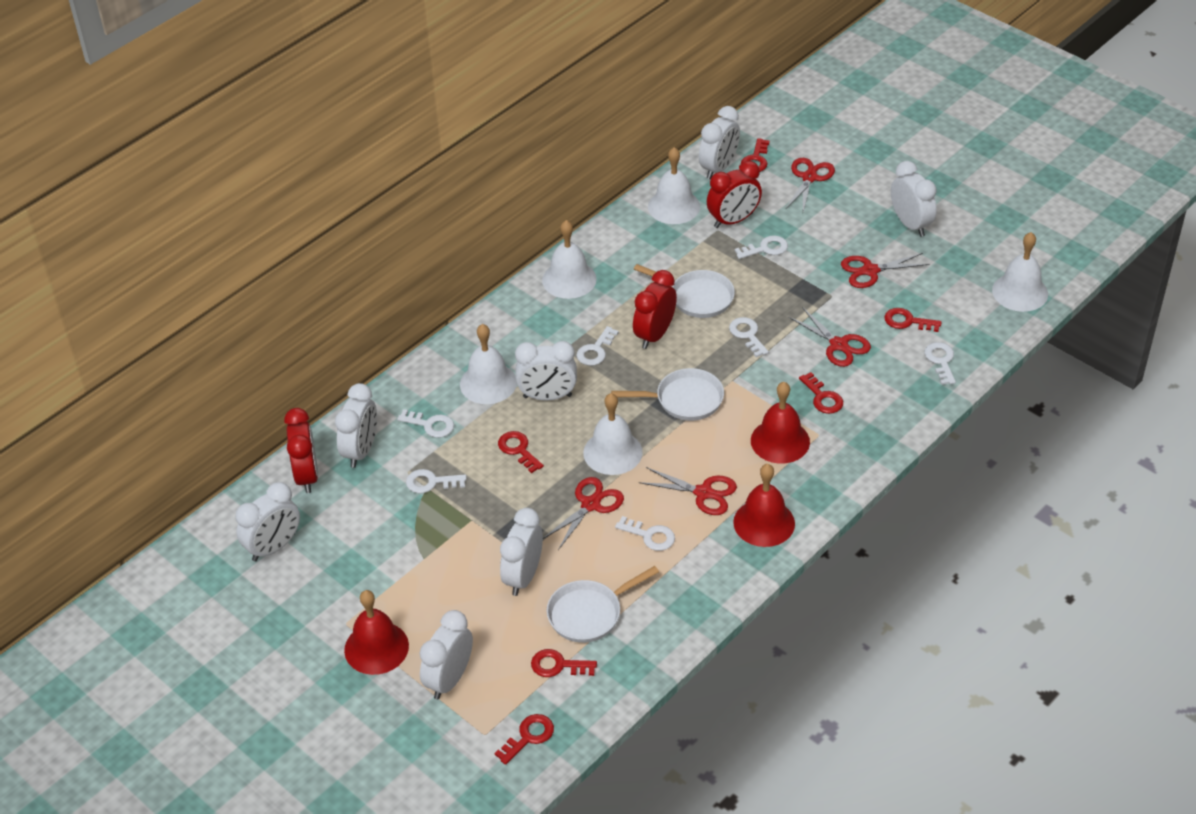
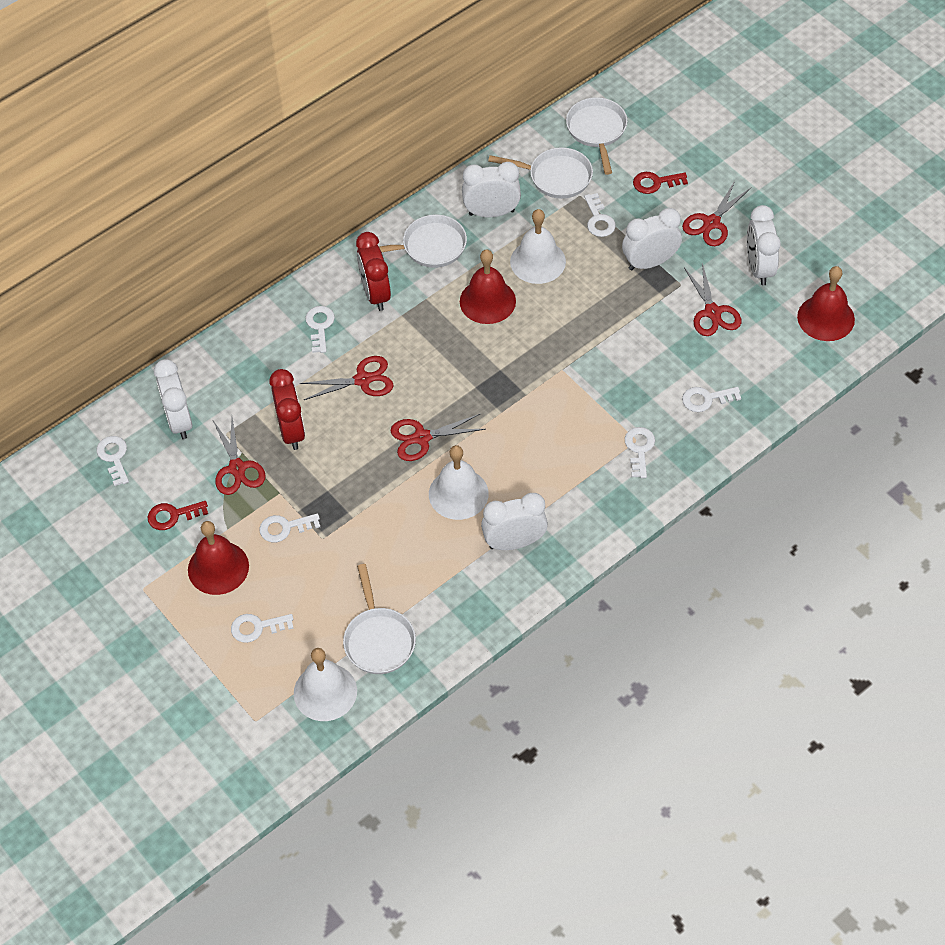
red clock: [284,408,318,493] [633,270,677,349] [707,161,762,228] = 3 -> [270,369,305,450] [356,232,391,311] = 2
red key: [494,714,554,765] [498,431,544,473] [531,649,597,677] [741,138,770,172] [799,372,843,414] [884,308,942,332] = 6 -> [148,501,208,530] [633,172,688,194] = 2
white bell: [460,324,517,404] [542,220,597,299] [583,393,643,475] [648,147,700,224] [992,232,1048,312] = 5 -> [294,648,357,721] [429,445,489,520] [510,209,566,284] = 3
white clock: [236,482,300,561] [335,383,377,468] [420,610,473,700] [500,508,543,596] [515,341,577,401] [699,106,740,179] [891,161,937,237] = 7 -> [154,359,192,439] [462,162,521,217] [481,493,548,550] [622,208,682,271] [747,205,781,286] = 5
white pan: [547,566,659,643] [611,368,724,421] [634,264,735,318] = 3 -> [343,564,416,674] [379,215,467,268] [488,147,593,199] [566,97,627,175] = 4

